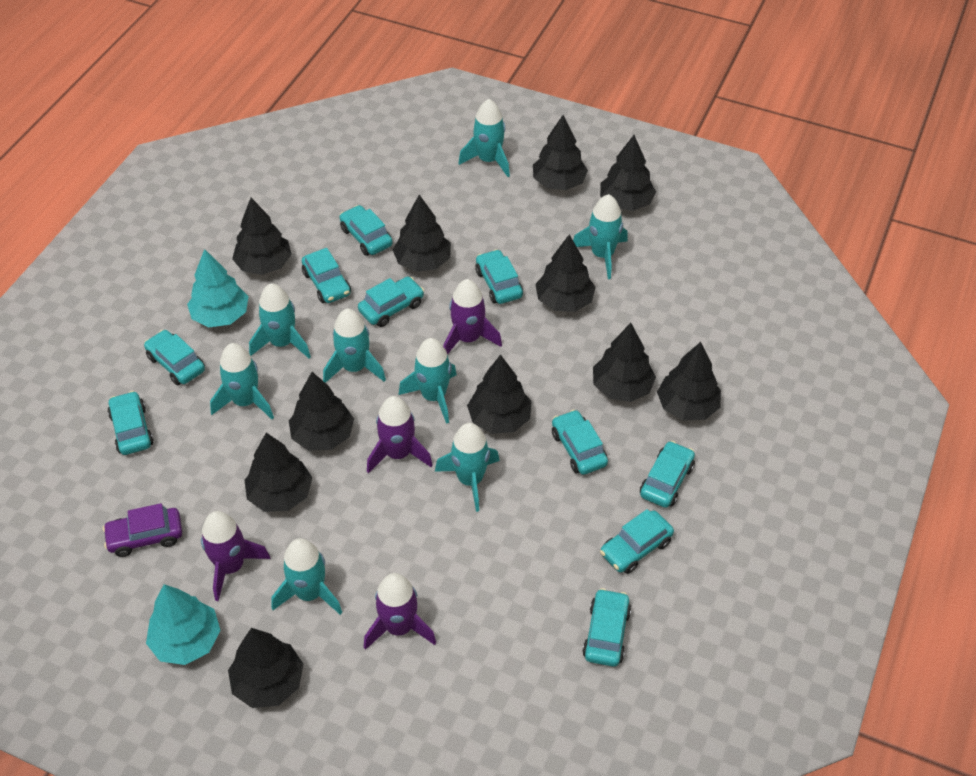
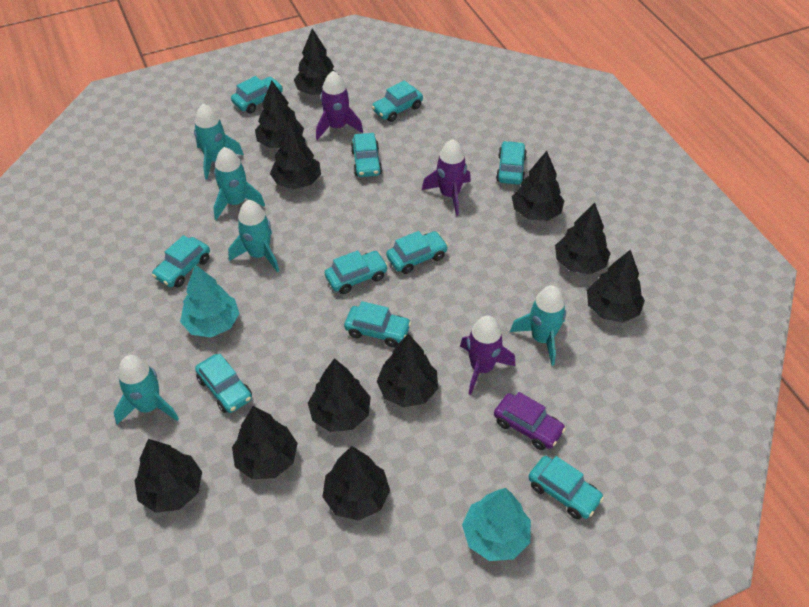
purple rocket: [201,511,271,601] [364,573,436,650] [367,396,433,473] [443,279,502,355] = 4 -> [316,71,363,140] [422,139,471,216] [460,315,515,395] = 3
turquoise rocket: [210,343,274,419] [249,283,311,358] [271,538,342,615] [323,309,386,383] [398,338,457,424] [435,423,500,512] [458,99,510,177] [573,194,628,279] = 8 -> [114,355,179,424] [194,104,244,179] [213,147,265,220] [228,200,279,273] [510,285,566,366] = 5

